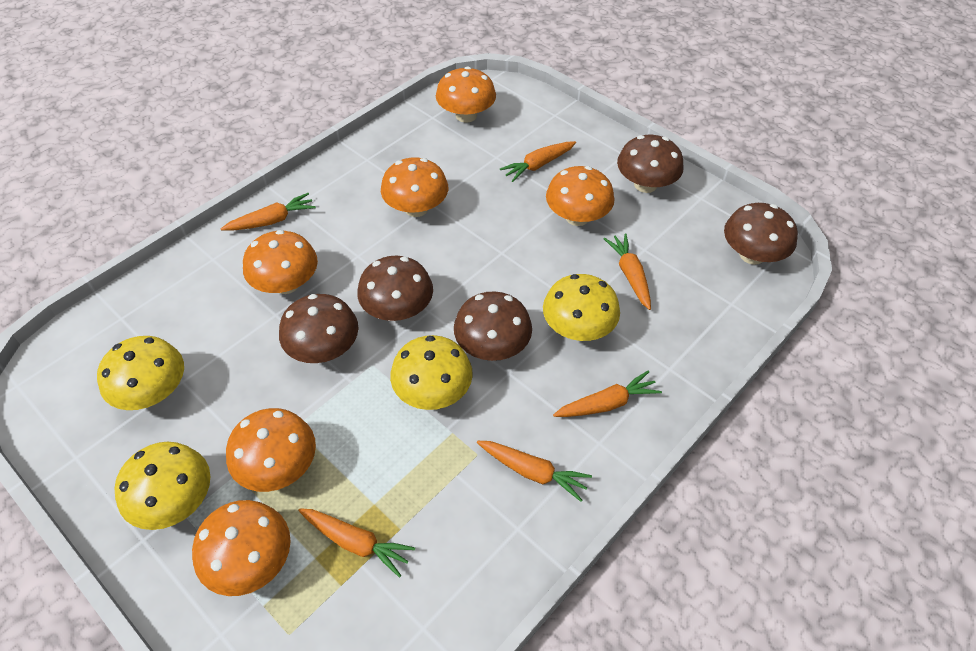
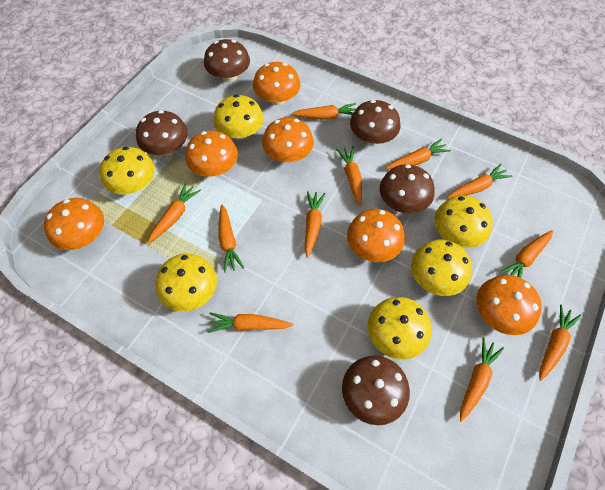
orange carrot: [221,193,316,231] [298,508,415,578] [477,441,592,502] [500,141,576,182] [553,370,662,417] [603,233,651,310] = 6 -> [148,183,201,243] [207,312,293,333] [218,204,244,273] [291,103,356,120] [304,191,326,258] [336,146,362,206] [386,139,451,169] [447,164,512,198] [460,337,504,422] [499,230,553,278] [539,305,581,381] = 11
yellow mushroom: [97,336,184,410] [115,442,210,530] [390,335,473,410] [543,274,620,341] = 4 -> [100,147,155,194] [156,253,217,312] [213,94,264,140] [367,297,432,359] [411,240,472,296] [434,196,493,248] = 6

